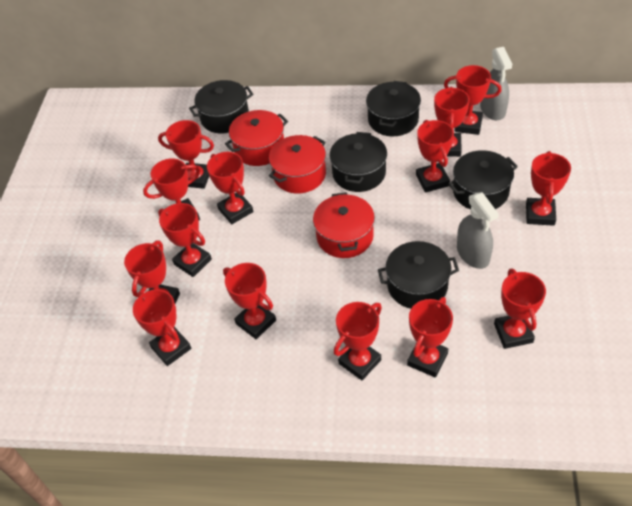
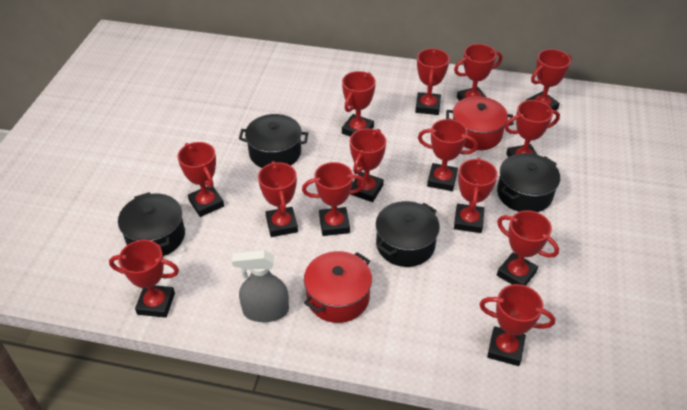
black pot: [189,80,253,133] [329,132,387,192] [366,81,421,136] [378,241,459,309] [448,150,518,210] = 5 -> [118,192,185,256] [239,114,308,168] [376,201,440,267] [497,153,560,212] = 4
grey spray bottle: [457,192,499,269] [480,47,512,120] = 2 -> [232,250,289,322] = 1
red pot: [225,110,288,166] [269,135,326,194] [313,192,375,258] = 3 -> [304,251,372,323] [446,96,514,150] = 2

